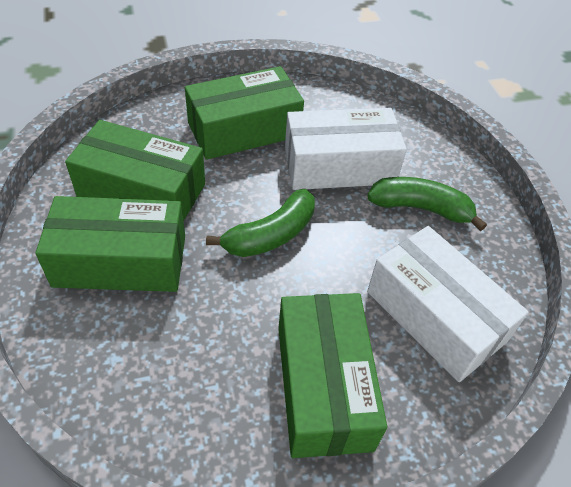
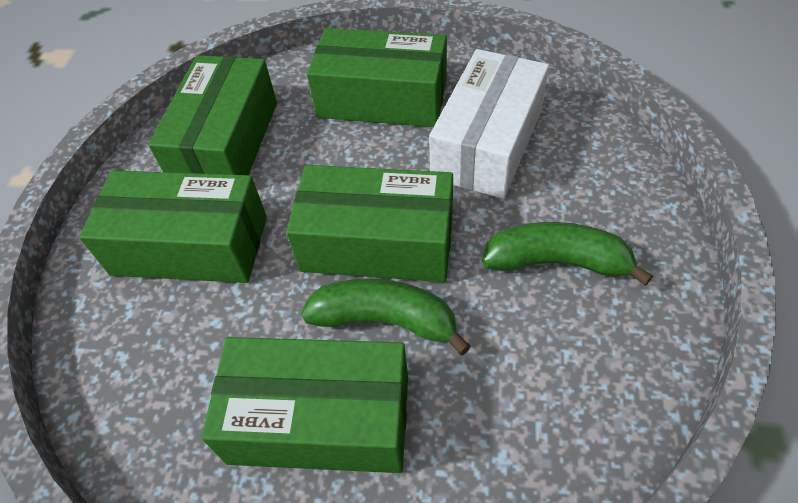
green box: [36,196,185,292] [65,120,205,221] [185,66,304,160] [278,293,387,458] = 4 -> [79,171,267,283] [148,55,277,175] [201,337,408,473] [286,165,453,282] [307,28,447,127] = 5
white box: [285,108,407,190] [367,226,529,382] = 2 -> [429,49,549,199] = 1

